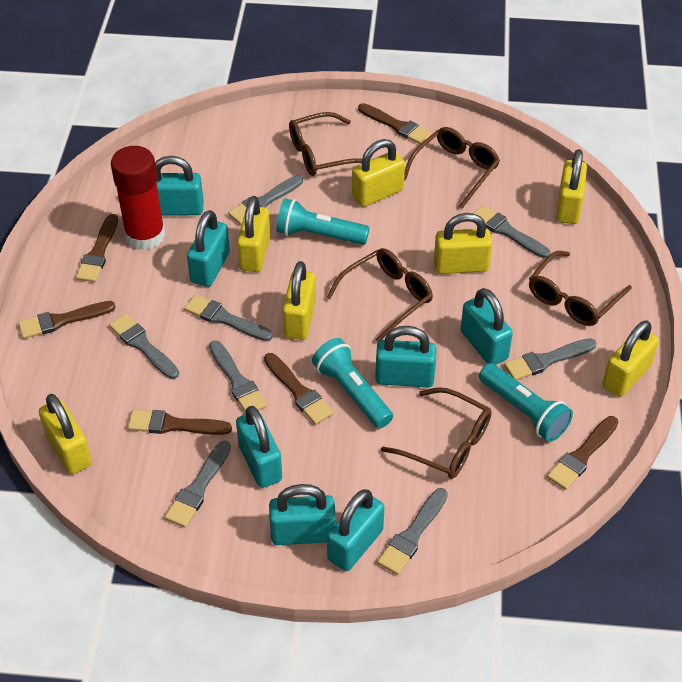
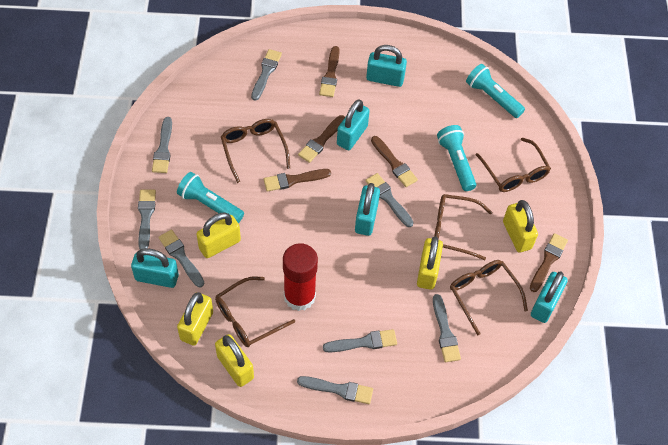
brown brush: [18,301,116,339] [76,214,118,282] [128,410,232,435] [264,353,333,425] [358,103,432,144] [547,416,618,490] = 6 -> [263,169,331,192] [298,115,345,163] [319,46,340,97] [371,136,418,187] [530,233,568,292] = 5
turquoise padlock: [155,156,204,216] [187,210,230,287] [236,406,282,488] [269,484,336,545] [327,489,384,571] [375,326,437,387] [461,288,513,365] = 7 -> [131,248,179,288] [337,100,369,150] [355,183,380,236] [366,45,407,87] [531,271,568,323] = 5
yellow padlock: [39,394,92,474] [237,196,270,272] [282,261,316,340] [352,139,405,207] [434,213,492,274] [556,149,587,224] [602,320,659,397] = 7 -> [177,292,213,345] [196,212,241,258] [215,334,254,387] [417,237,443,290] [503,200,538,252] = 5

